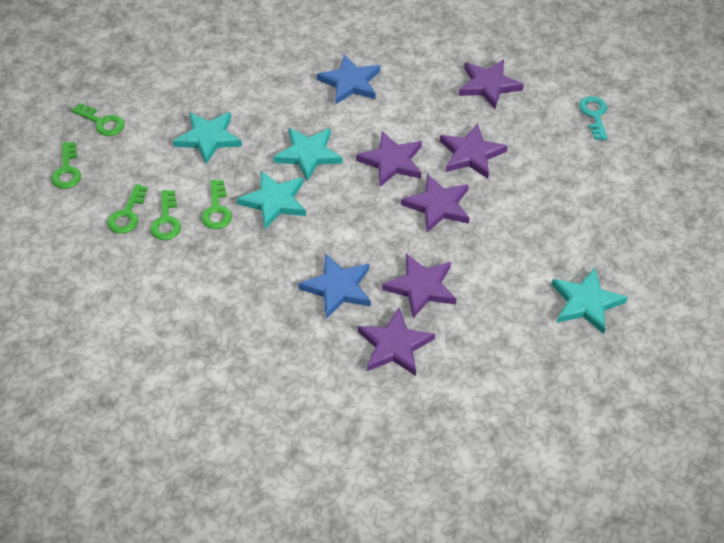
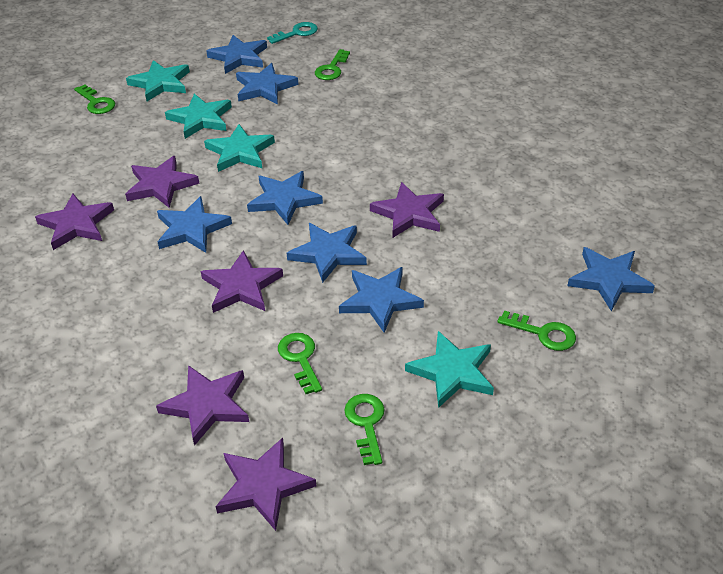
blue star: [298,254,371,319] [317,54,380,104] = 2 -> [157,196,232,253] [206,35,267,74] [236,63,298,104] [247,171,323,225] [286,223,367,283] [339,267,424,333] [568,247,655,311] = 7

